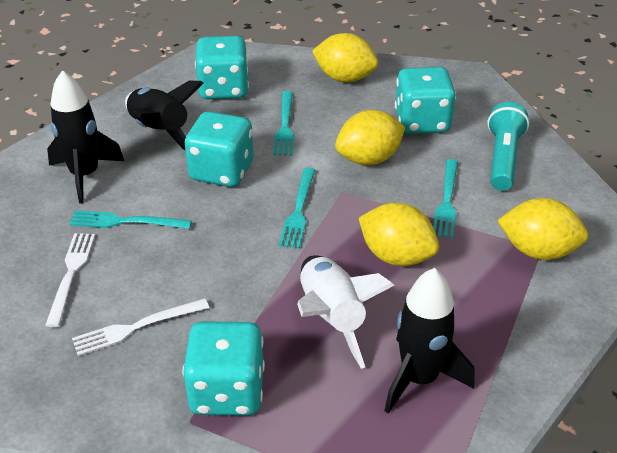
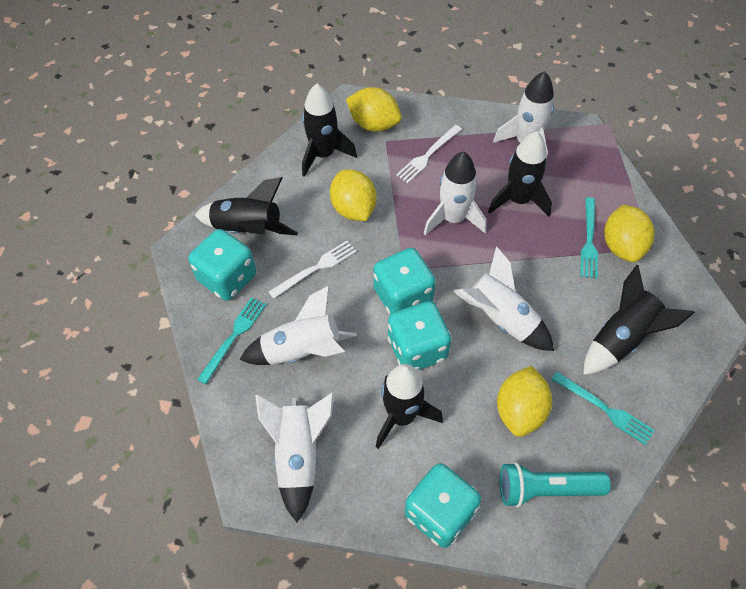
black rocket: [47,70,124,203] [125,80,203,151] [385,268,475,414] = 3 -> [195,177,298,235] [302,84,357,177] [376,364,443,449] [488,132,552,216] [583,265,695,375] = 5
turquoise fork: [69,210,192,229] [274,91,294,156] [278,167,315,248] [433,159,458,238] = 4 -> [197,297,266,384] [551,372,655,445] [580,197,598,278] = 3
white rocket: [297,255,394,369] = 1 -> [239,286,357,365] [255,392,334,522] [424,152,487,236] [453,246,554,351] [493,71,554,160] = 5

